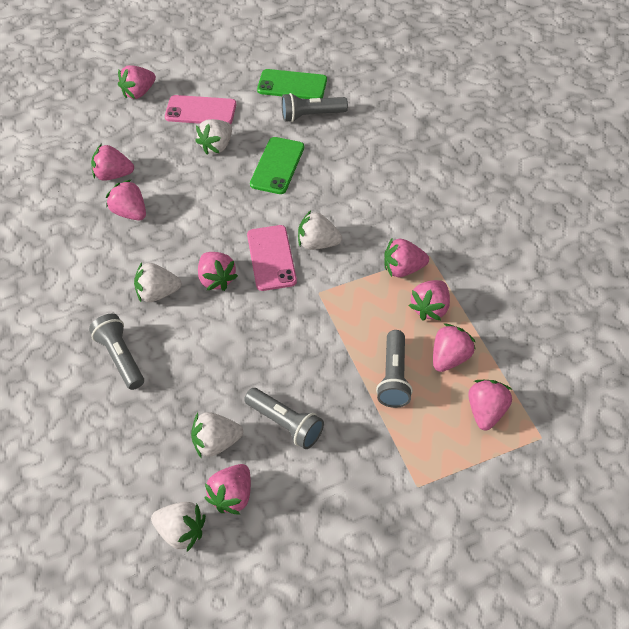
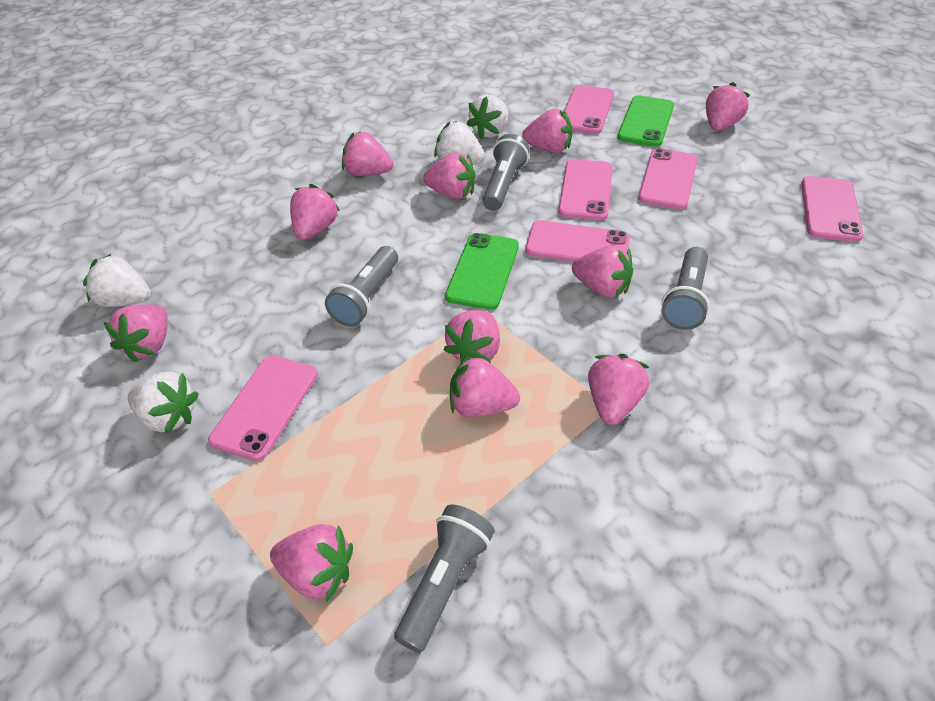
pink phone: [165,95,236,124] [247,225,297,291] = 2 -> [208,355,318,461] [525,220,630,262] [558,159,613,220] [565,85,614,134] [638,148,698,209] [801,176,863,242] = 6
pink strawberry: [91,144,134,181] [106,179,146,220] [118,65,156,99] [198,252,238,291] [205,464,251,515] [384,239,429,277] [409,280,450,321] [433,324,476,372] [468,380,513,430] = 9 -> [104,304,168,362] [270,524,353,602] [290,184,340,240] [342,131,393,176] [423,152,475,199] [443,310,500,363] [450,354,520,417] [522,109,572,153] [572,245,633,298] [588,354,649,425] [706,82,750,131] = 11
white strawberry: [134,263,181,302] [151,502,206,552] [191,412,243,459] [195,119,232,155] [298,211,342,250] = 5 -> [83,254,151,307] [128,372,199,435] [434,121,485,165] [467,95,508,140] = 4

